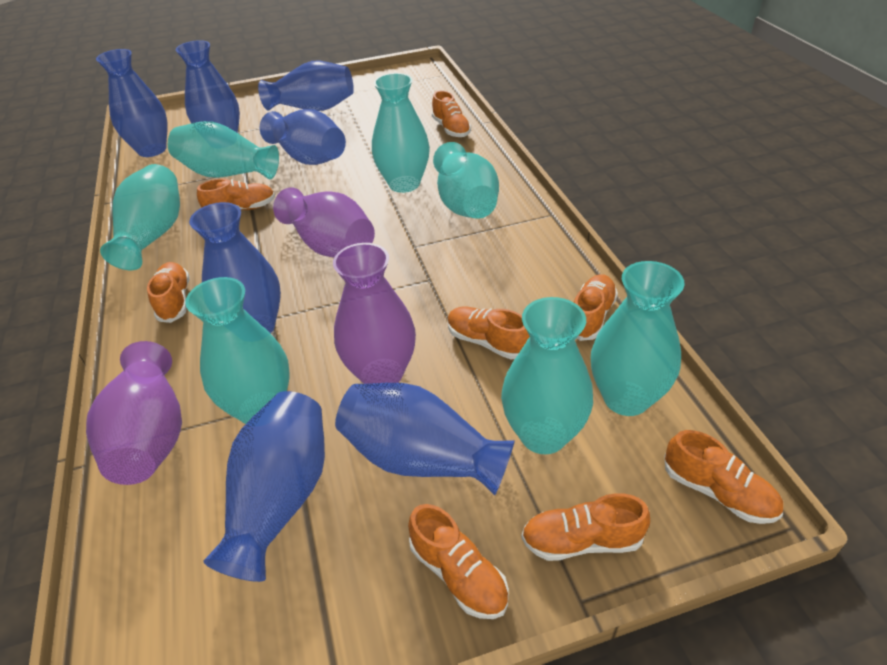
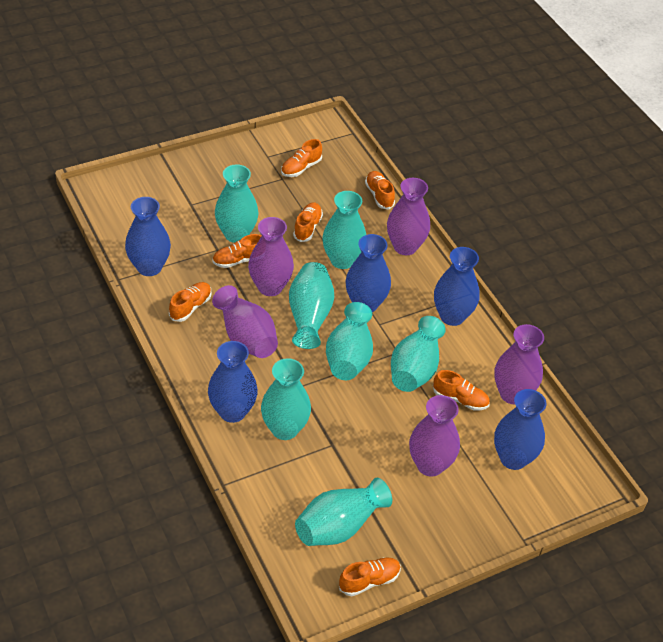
blue vase: [96,49,167,157] [176,40,240,133] [189,202,281,334] [203,391,325,582] [258,61,354,111] [260,109,346,165] [335,383,515,495] = 7 -> [125,197,171,276] [208,341,258,423] [345,234,391,312] [434,247,479,326] [494,389,546,470] = 5
orange shoe: [147,262,190,323] [197,179,275,210] [408,504,509,619] [432,90,471,137] [447,307,530,359] [521,493,650,561] [574,274,618,341] [664,430,783,524] = 8 -> [169,282,212,322] [212,234,262,268] [281,139,322,177] [293,203,323,242] [339,557,401,596] [365,171,395,209] [433,370,490,411] = 7
purple vase: [86,341,182,485] [273,187,375,258] [333,243,416,384] = 3 -> [212,285,278,358] [248,217,294,296] [387,178,430,255] [409,395,460,477] [494,324,544,404] = 5

